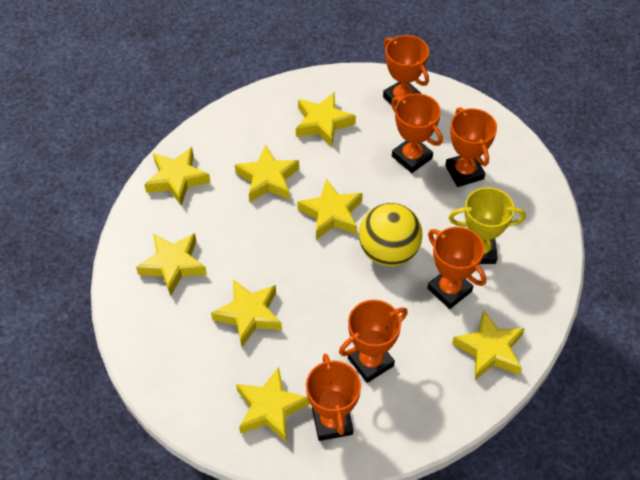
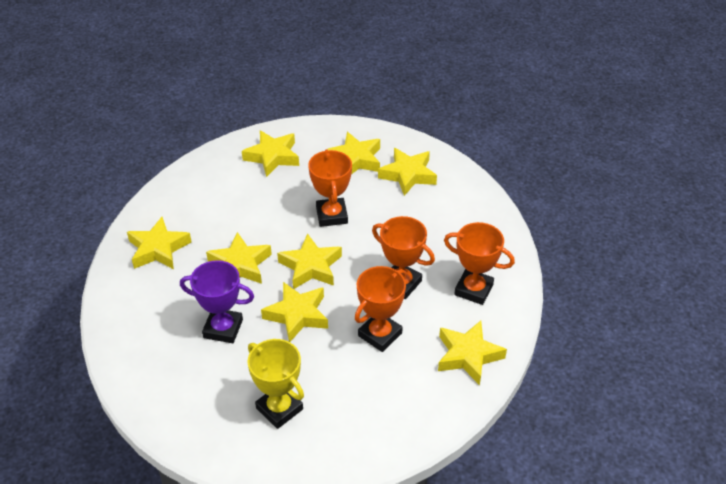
orange trophy: [306,354,361,441] [339,300,408,383] [383,35,429,104] [391,93,443,173] [427,227,486,309] [445,107,497,187] = 6 -> [308,149,352,227] [355,266,406,352] [372,216,435,299] [444,222,515,305] = 4
purple trophy: none = 0 -> [180,260,254,343] = 1
yellow ball: [359,203,422,266] = 1 -> none = 0

